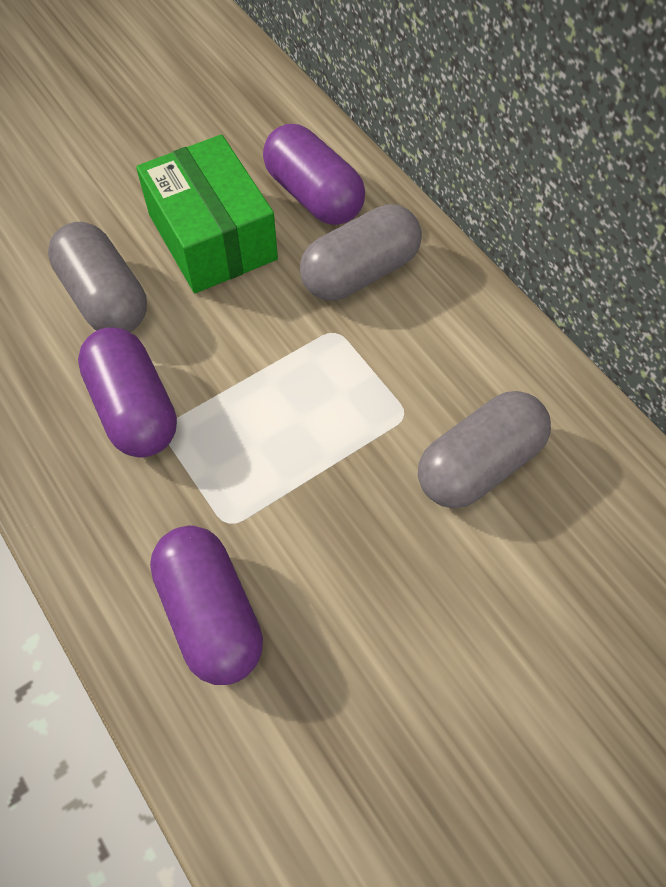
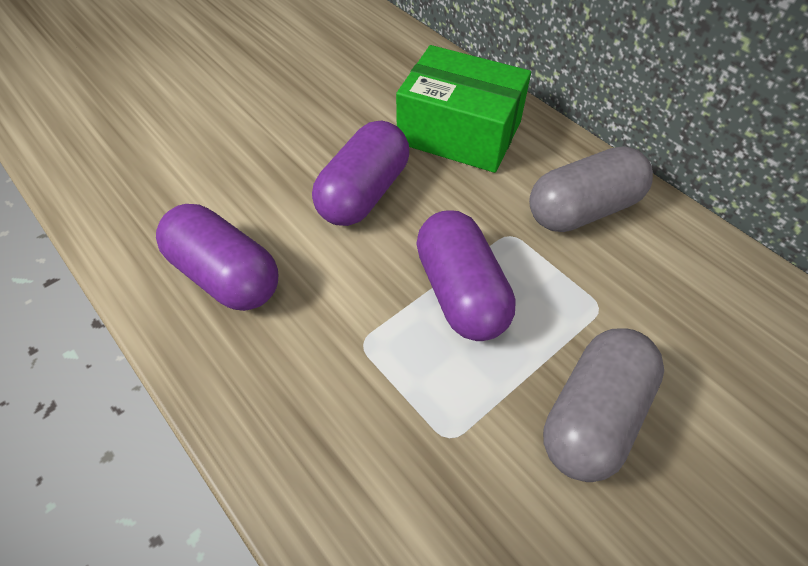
grey capsule: [48,222,147,332] [300,204,422,300] [418,391,551,508] = 3 -> [529,146,653,232] [543,328,664,482] = 2

